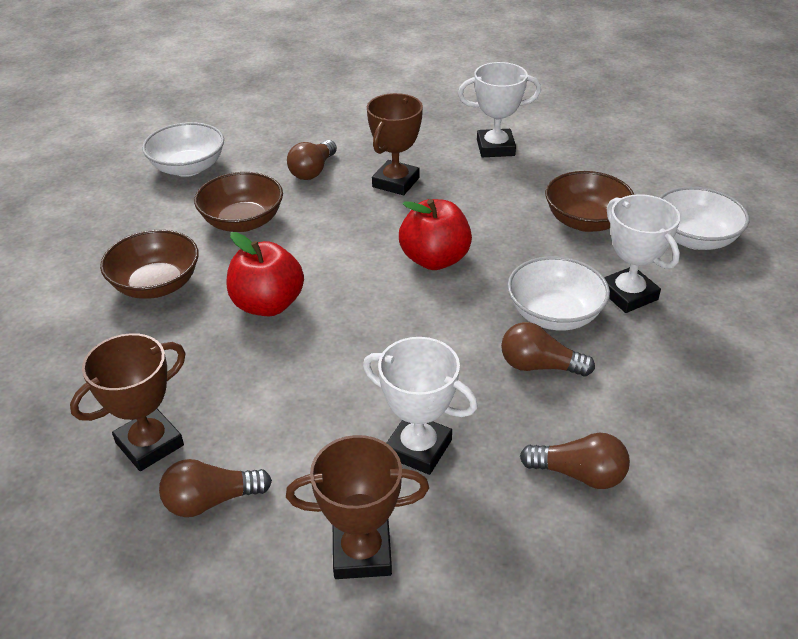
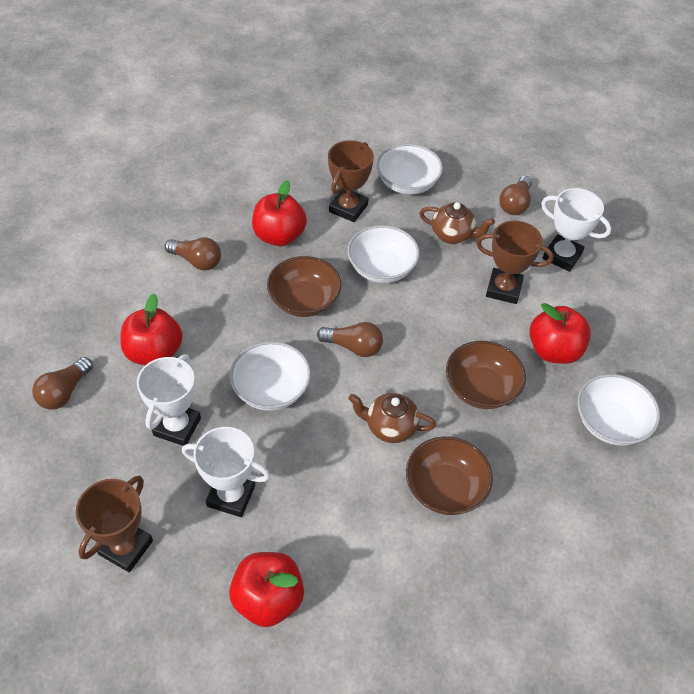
brown teapot: none = 0 -> [348,393,436,443] [419,202,495,244] = 2
red apple: [227,232,304,316] [399,199,472,270] = 2 -> [120,294,183,365] [229,552,304,627] [252,180,307,246] [529,303,591,364] = 4
white bowl: [142,122,224,177] [507,256,610,330] [659,187,749,250] = 3 -> [230,341,311,411] [347,225,419,283] [377,144,443,195] [577,374,660,446] = 4

